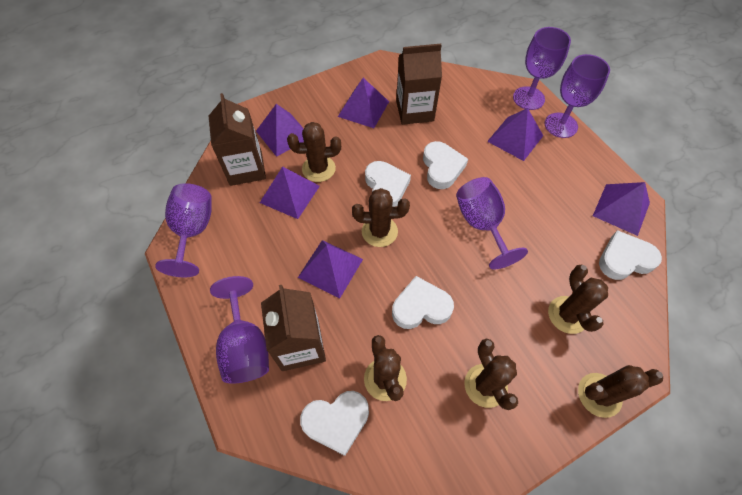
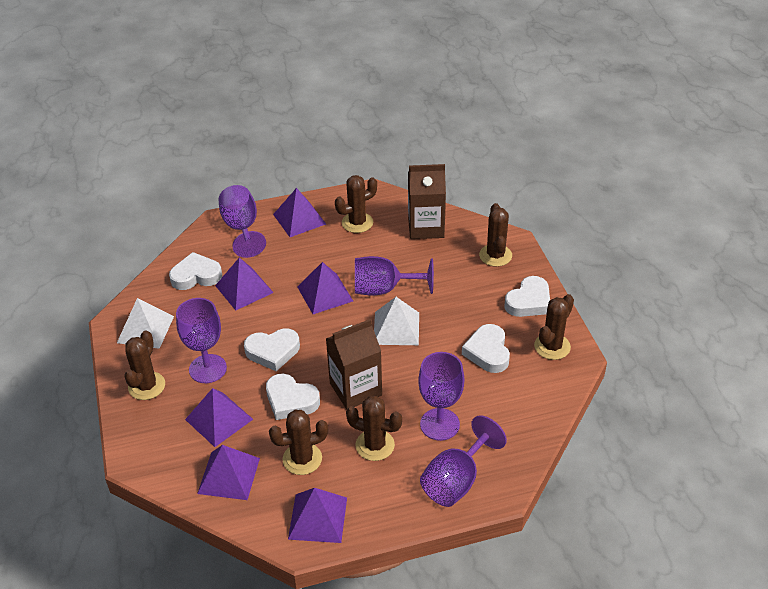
brown carton: [209,93,266,186] [261,285,326,371] [396,44,442,125] = 3 -> [326,319,382,409] [408,164,446,239] = 2
white pyramid: none = 0 -> [117,298,174,349] [374,297,419,345] = 2

